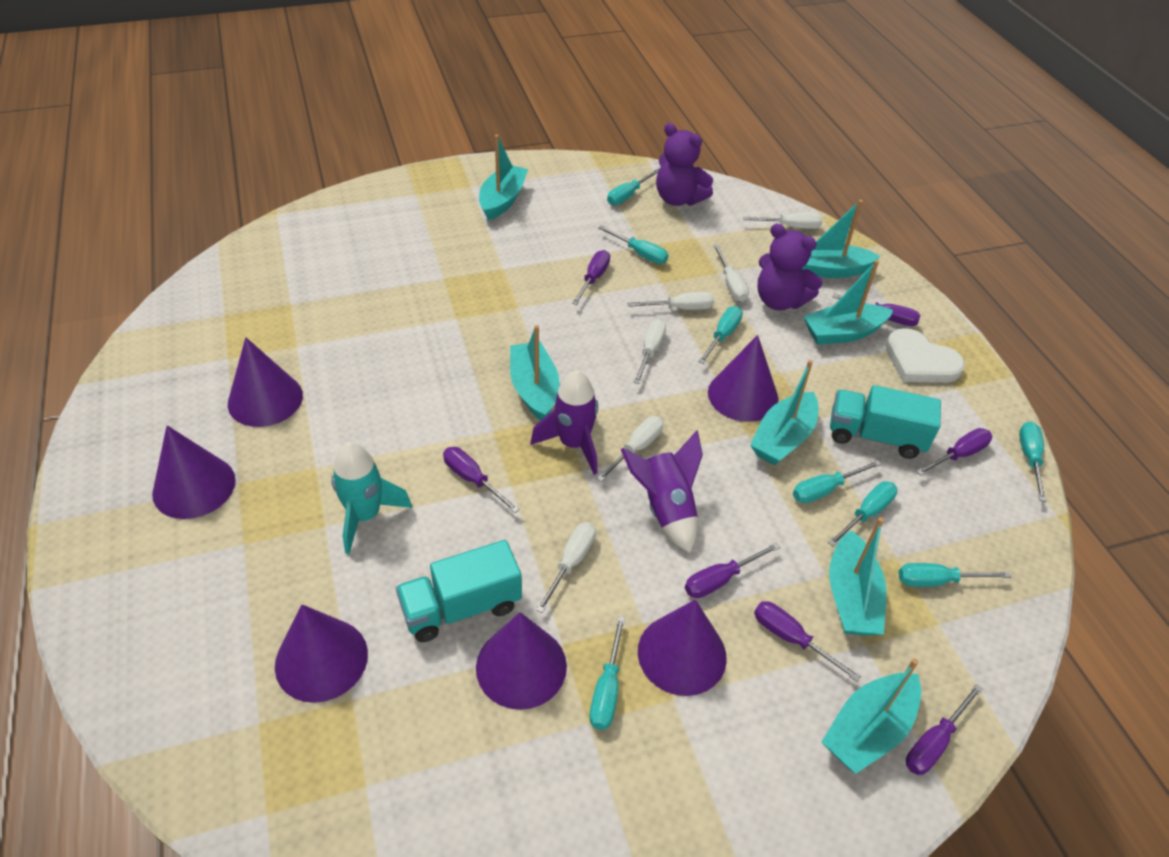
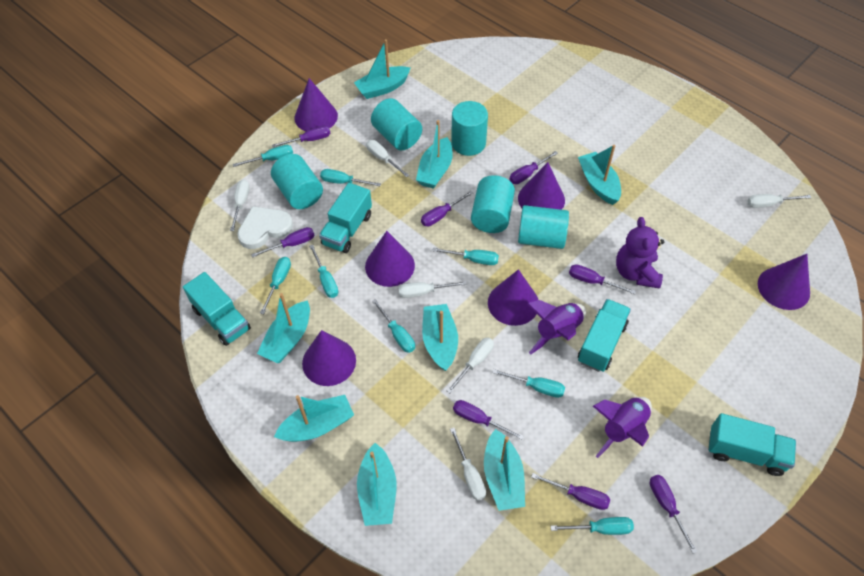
purple screwdriver: [443,447,520,513] [572,250,610,305] [685,543,780,598] [754,601,861,682] [833,294,921,326] [906,684,983,775] [916,428,992,476] = 7 -> [251,227,315,258] [272,126,331,148] [421,191,473,226] [453,400,524,440] [509,151,558,184] [531,473,610,510] [569,264,636,294] [650,475,697,554] = 8
purple teddy bear: [656,123,713,206] [758,223,823,310] = 2 -> [616,217,664,289] = 1
turquoise boat: [479,134,528,220] [510,325,559,420] [750,360,819,466] [802,200,881,278] [803,260,893,345] [822,659,921,774] [829,517,887,636] = 7 -> [257,293,310,363] [274,395,354,442] [354,39,411,99] [357,443,396,526] [416,120,453,189] [422,304,458,371] [484,429,525,511] [578,145,621,205] = 8
turquoise cylinder: none = 0 -> [271,154,323,209] [371,98,422,150] [451,101,488,156] [471,175,515,233] [518,205,569,249] = 5
turquoise rocket: [331,442,412,554] = 1 -> none = 0
turquoise truck: [396,540,522,642] [830,385,941,459] = 2 -> [183,272,251,346] [319,183,372,253] [578,299,631,372] [708,413,796,476] = 4

